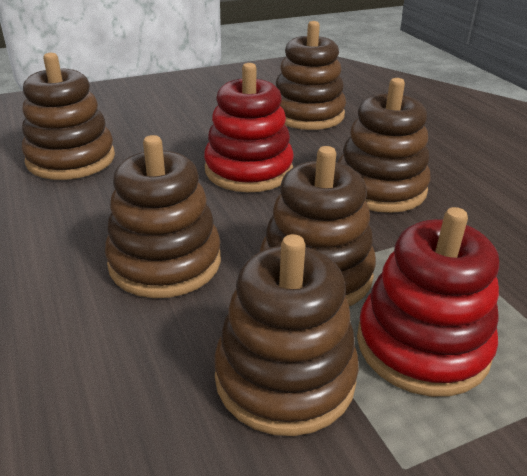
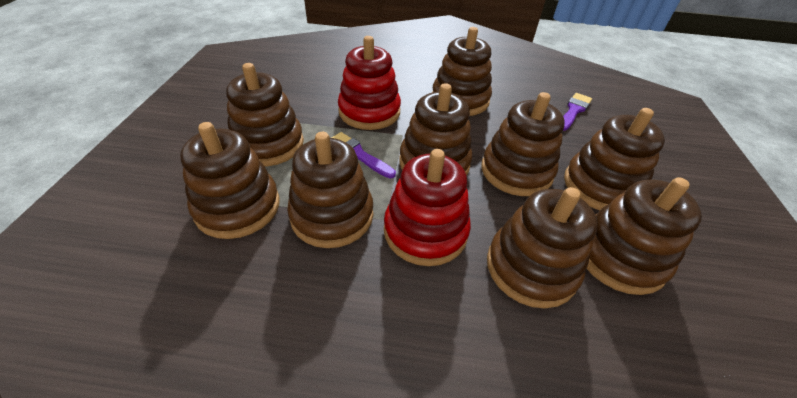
brown stacking toy: [22,53,115,180] [105,135,221,298] [214,234,359,436] [259,146,376,306] [276,21,346,130] [338,78,431,213] = 6 -> [180,122,280,239] [226,63,304,166] [287,132,373,248] [399,83,472,175] [432,27,492,116] [481,92,565,196] [487,187,598,309] [564,108,665,210] [586,177,702,295] = 9
purple brush: none = 0 -> [332,132,396,178] [563,93,592,131] = 2

